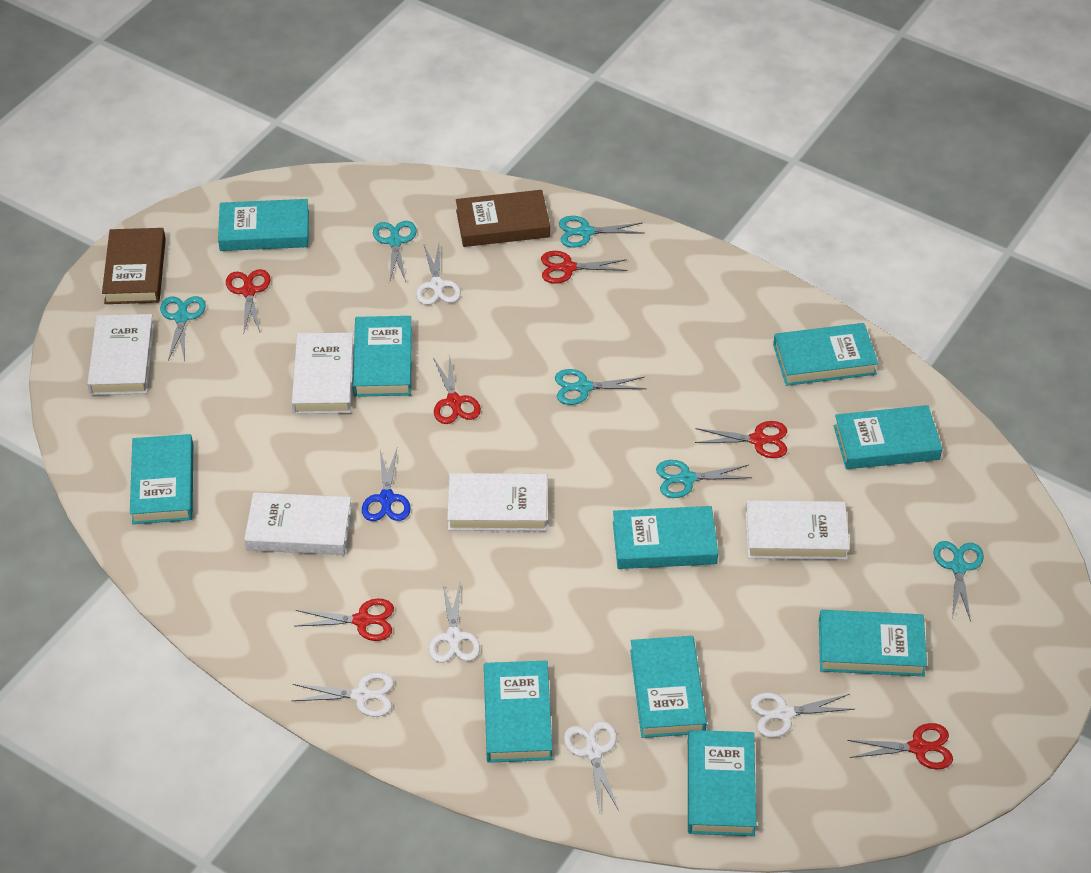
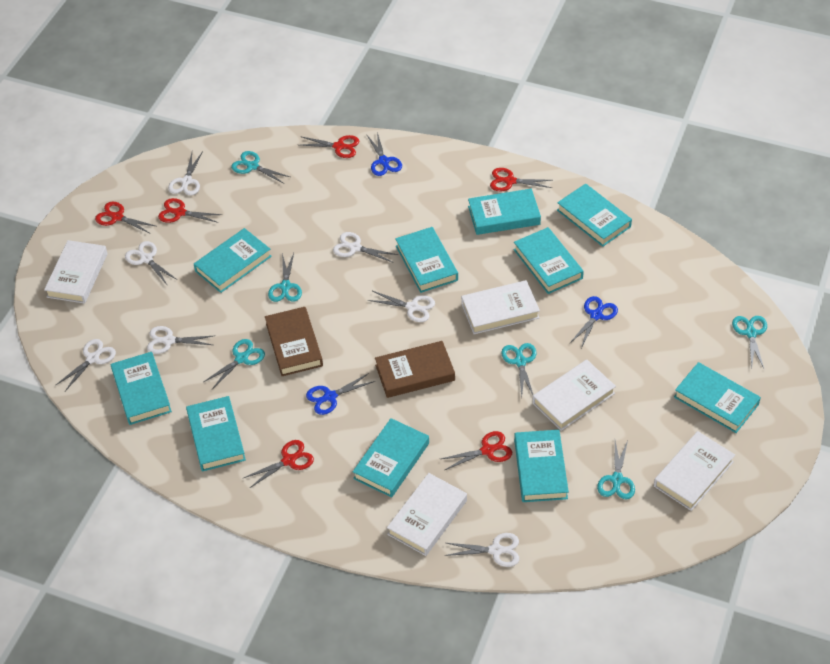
blue scissors: [362,449,411,521] = 1 -> [306,373,375,415] [366,132,402,176] [570,296,618,348] = 3
white scissors: [292,672,394,717] [416,243,461,305] [429,582,480,663] [564,721,619,811] [750,693,855,738] = 5 -> [55,339,116,391] [125,241,177,286] [147,326,213,354] [168,151,203,196] [333,232,398,263] [368,291,435,322] [445,533,519,567] = 7

